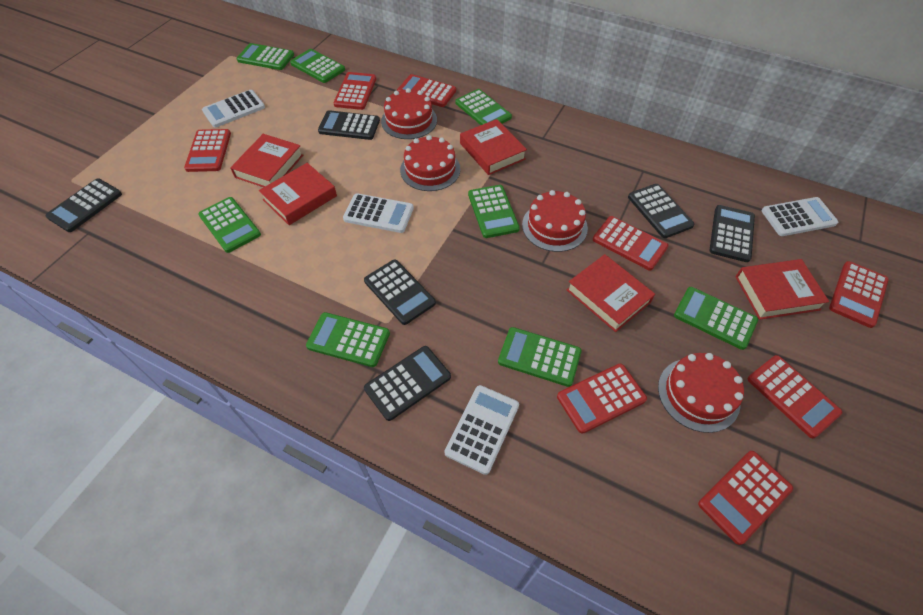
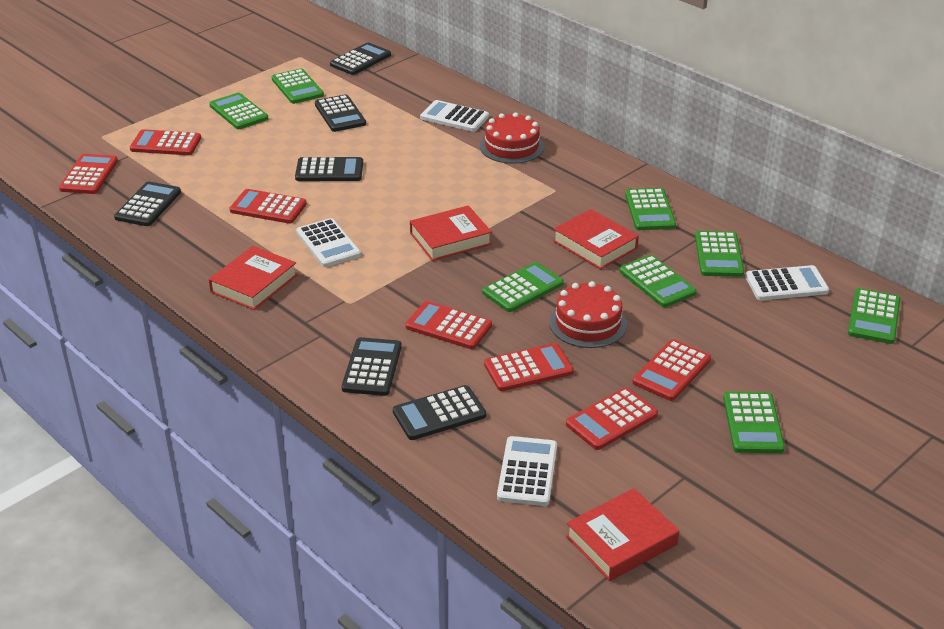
red book: [230,134,303,187] [259,163,337,225] [460,119,527,175] [567,254,655,332] [735,259,829,320] = 5 -> [209,246,297,310] [410,205,492,261] [553,209,639,270] [566,488,679,581] = 4
red cake: [381,88,437,139] [400,135,460,191] [522,190,588,252] [658,353,744,433] = 4 -> [480,112,544,164] [549,281,627,348] = 2
red calculator: [184,129,231,172] [334,72,376,110] [397,74,456,107] [557,364,647,434] [593,216,668,271] [698,451,793,545] [748,355,842,438] [829,261,889,328] = 8 -> [59,154,118,194] [130,129,201,155] [230,189,307,224] [406,301,492,349] [484,343,574,391] [566,387,658,450] [632,339,711,401] = 7

